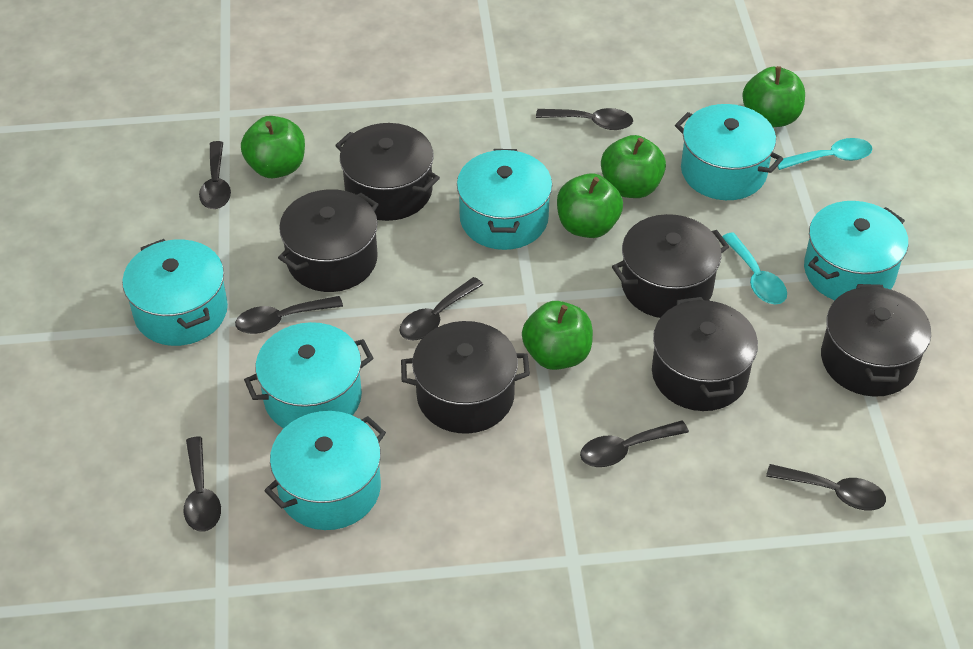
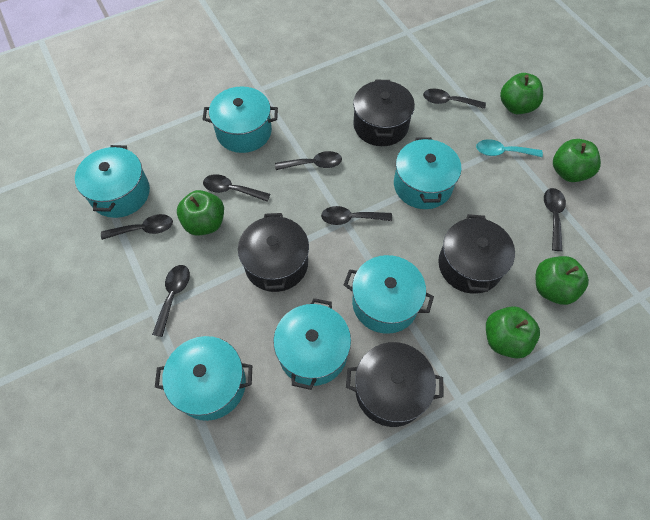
black pot: [278,189,379,292] [335,123,440,221] [401,321,530,434] [612,214,729,318] [652,297,758,411] [821,284,931,397] = 6 -> [238,213,309,292] [346,342,443,427] [353,80,415,146] [438,214,515,294] = 4
turquoise spoon: [722,232,787,304] [775,138,872,170] = 2 -> [476,139,543,157] = 1

